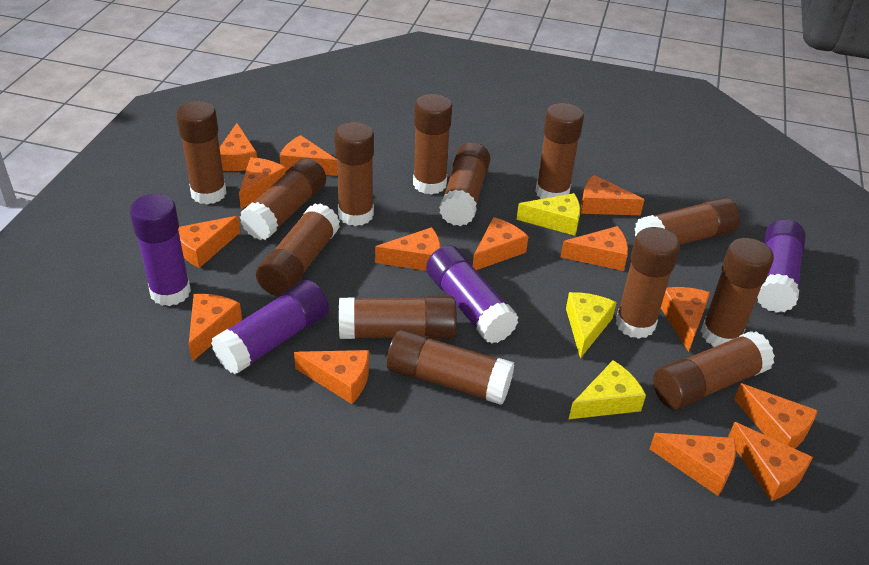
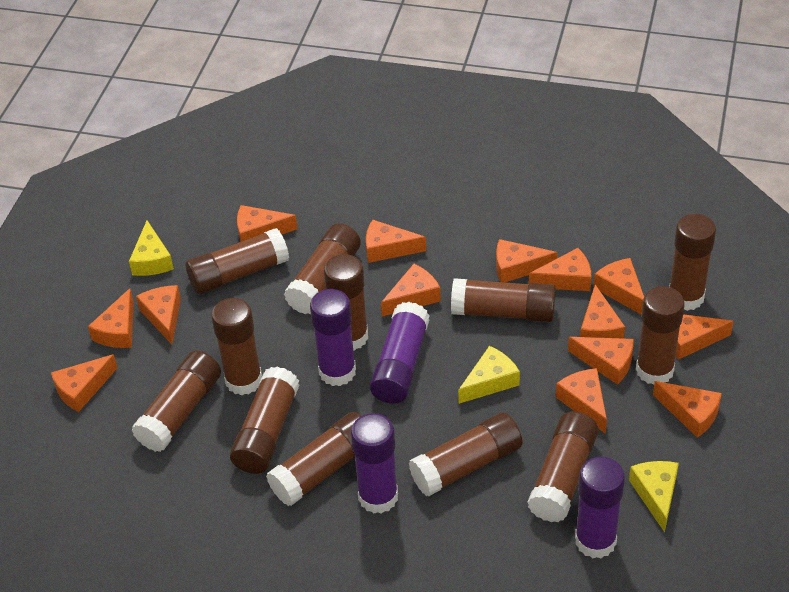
brown glue stick: [176,101,227,204] [240,158,326,240] [256,203,340,296] [334,122,374,226] [339,296,457,339] [387,329,514,405] [413,94,452,195] [439,142,490,226] [535,103,584,199] [616,227,680,339] [635,197,740,245] [653,331,775,410] [701,238,774,347] = 13 -> [131,351,221,452] [186,228,289,294] [211,298,262,395] [230,367,299,474] [266,412,361,506] [284,223,361,314] [324,254,368,351] [409,412,522,496] [451,278,556,322] [527,411,598,522] [636,286,685,385] [669,214,716,311] = 12

